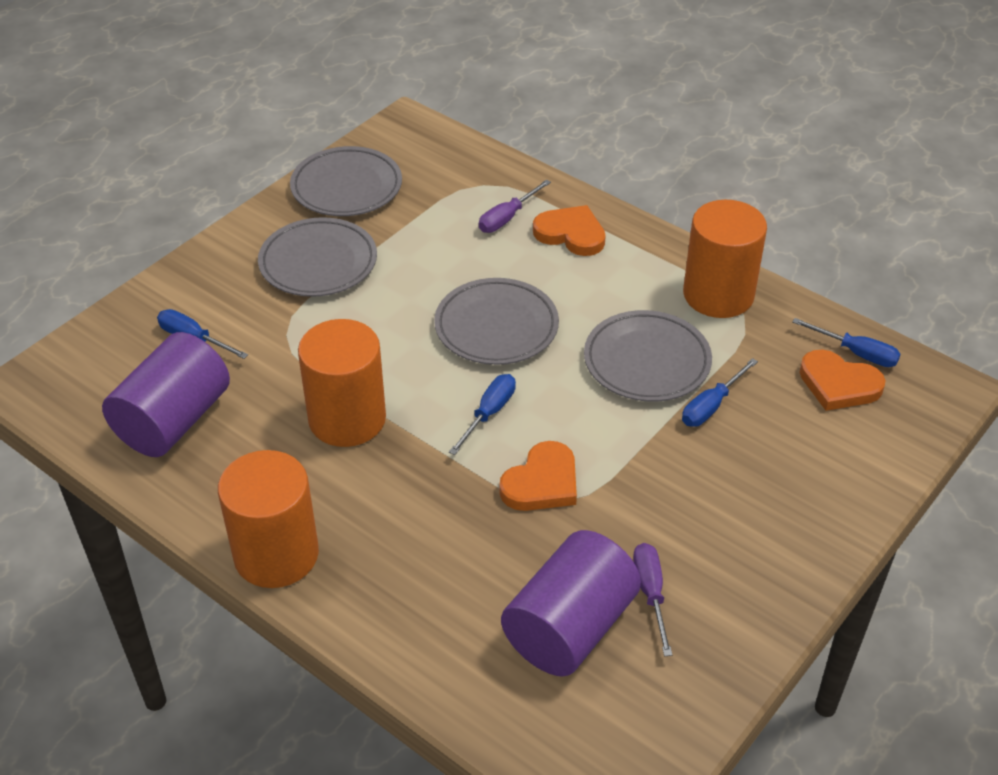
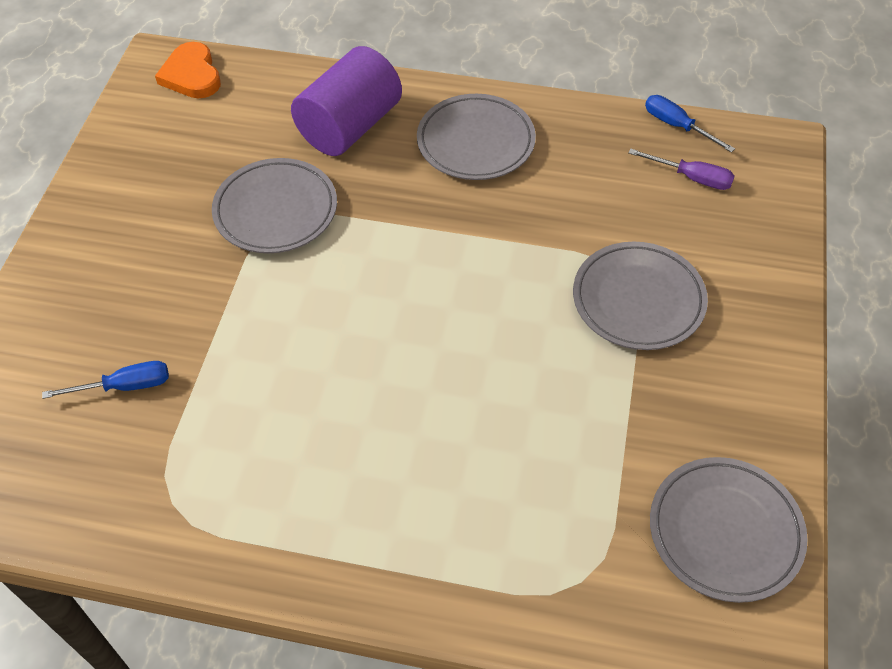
blue screwdriver: [157,309,248,359] [449,374,516,455] [682,358,758,427] [792,318,901,367] = 4 -> [42,361,169,399] [645,95,735,153] = 2
orange cylinder: [218,450,319,588] [298,319,386,447] [683,200,767,318] = 3 -> none = 0
orange heart: [499,441,577,511] [533,205,606,256] [799,350,886,411] = 3 -> [155,42,221,99] = 1
purple cylinder: [102,332,230,457] [501,530,641,677] = 2 -> [291,46,402,156] = 1
purple screwdriver: [479,180,551,233] [633,543,672,656] = 2 -> [628,148,734,190] = 1

